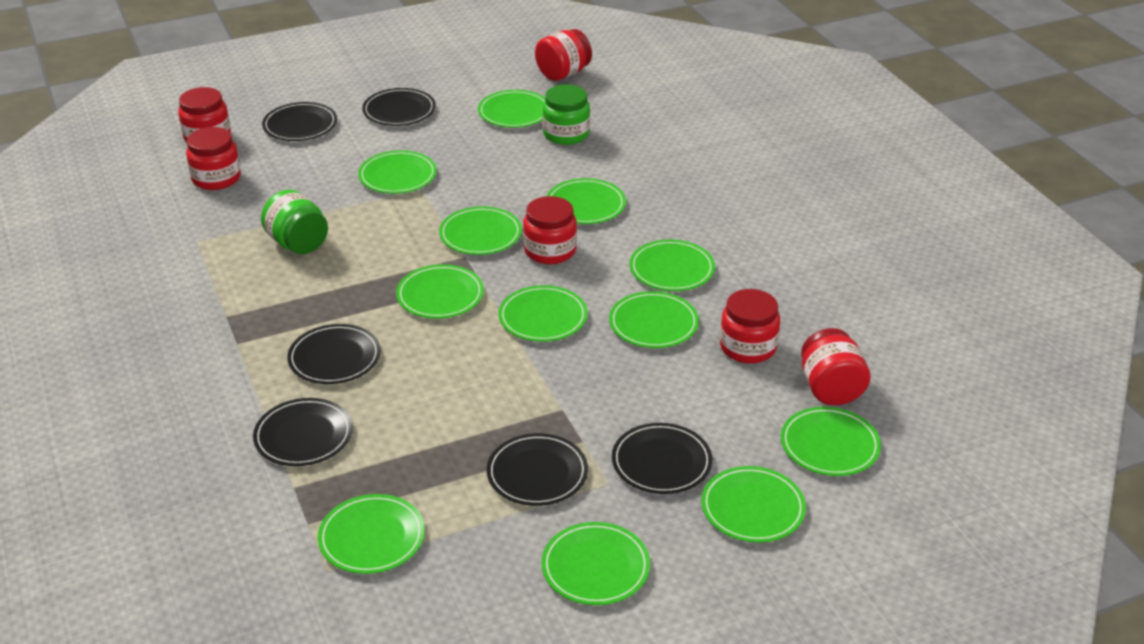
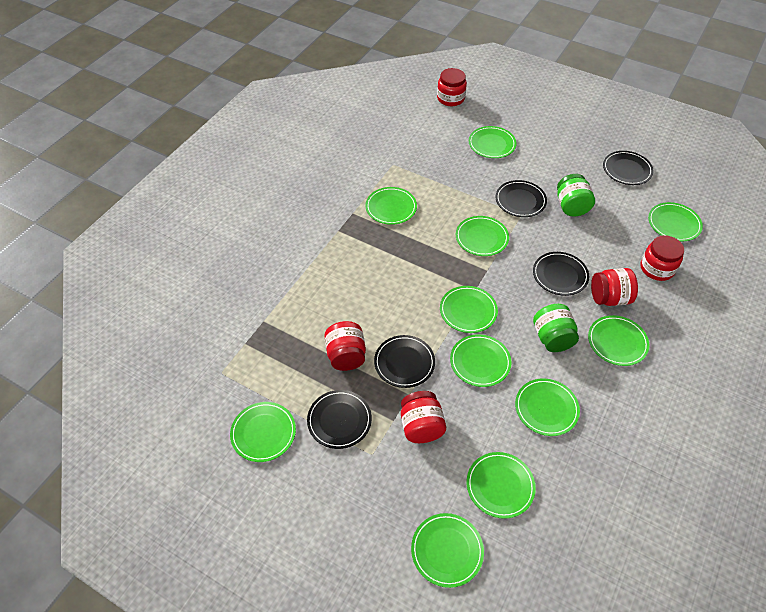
black plate: [253,398,353,466] [262,102,337,141] [287,324,381,384] [362,88,436,126] [487,433,588,506] [612,423,712,494] = 6 -> [307,390,372,449] [374,335,435,388] [496,180,547,217] [533,252,589,296] [603,151,654,185] = 5
green plate: [318,494,425,574] [358,150,437,194] [396,264,484,319] [439,206,522,255] [478,90,545,128] [498,285,588,342] [541,522,650,605] [547,178,626,224] [609,291,699,348] [630,239,715,291] [701,466,806,542] [781,407,881,476] = 12 -> [230,402,296,462] [366,187,417,225] [411,513,484,588] [440,286,498,333] [450,334,512,387] [456,216,509,256] [467,452,536,519] [469,126,516,158] [515,378,580,436] [588,315,649,366] [648,202,703,241] = 11
red jar: [178,87,231,143] [186,127,241,190] [523,196,577,264] [535,29,592,81] [720,289,780,364] [801,328,870,405] = 6 -> [324,321,366,371] [401,391,446,443] [437,68,467,106] [591,268,638,306] [640,235,684,281] = 5

